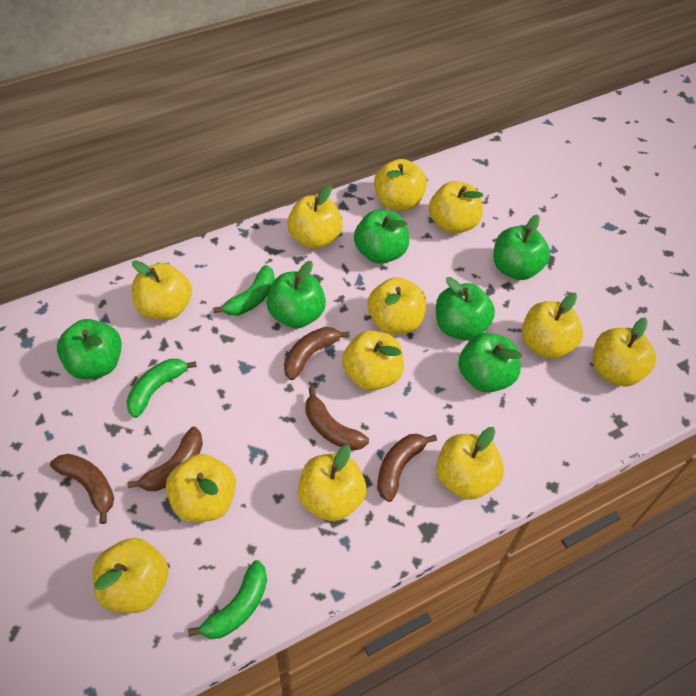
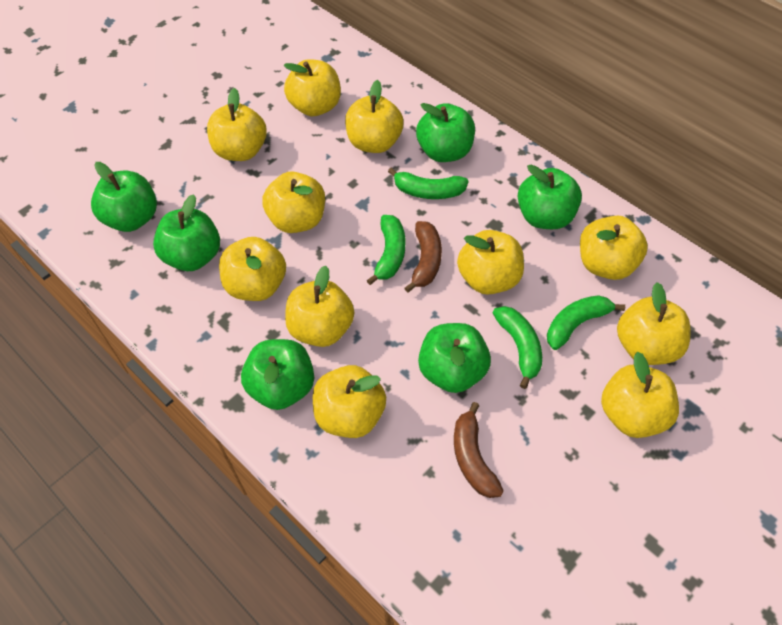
brown banana: [50,454,114,524] [128,427,203,491] [284,327,350,380] [305,387,369,451] [377,434,437,502] = 5 -> [404,221,442,292] [454,402,504,498] = 2
green banana: [126,359,197,418] [188,560,267,639] [213,265,274,316] = 3 -> [366,215,405,285] [388,168,469,199] [493,306,542,389] [547,295,625,350] = 4
yellow apple: [93,538,168,613] [132,260,192,320] [166,454,236,522] [287,185,343,249] [298,445,367,522] [342,331,404,391] [368,277,426,334] [374,159,427,211] [429,181,483,234] [436,427,504,500] [522,293,583,359] [593,317,656,387] = 12 -> [207,88,267,161] [219,237,286,301] [262,171,325,233] [283,59,341,116] [285,266,354,347] [313,365,386,438] [345,80,404,153] [457,230,524,295] [580,216,648,280] [601,352,679,438] [617,282,691,365] = 11

